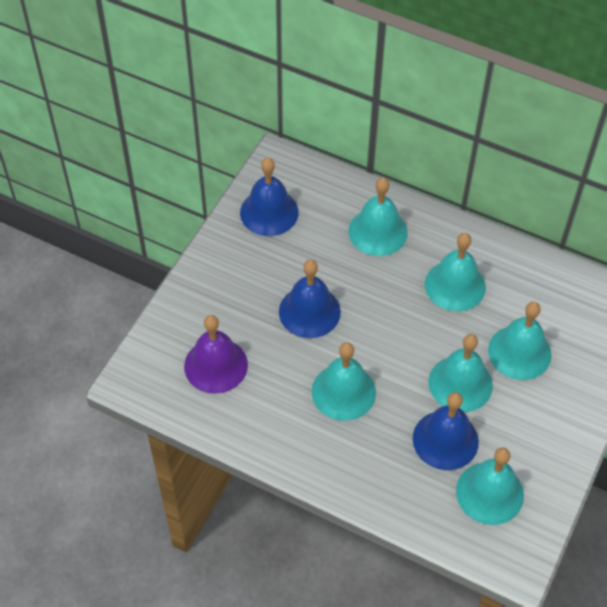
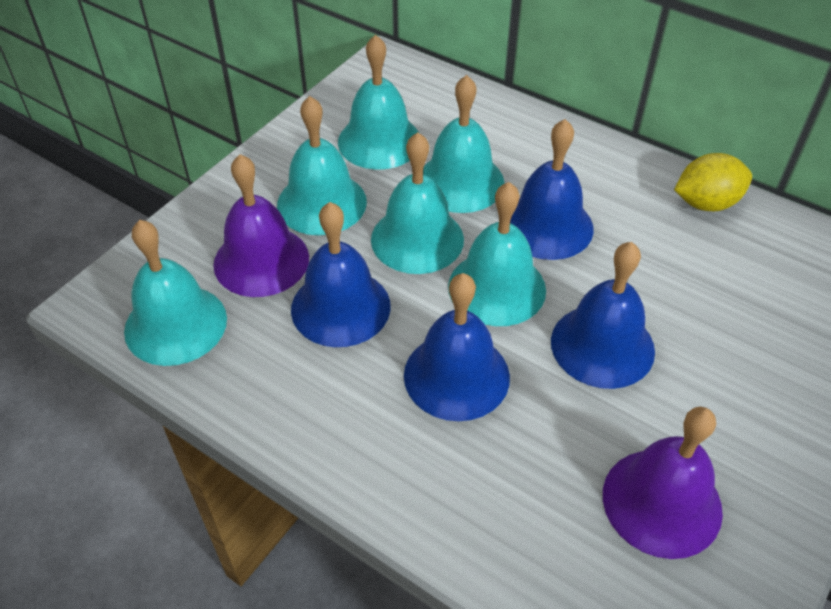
blue bell: [240,158,299,236] [279,260,341,338] [413,392,479,470] = 3 -> [291,202,391,347] [404,273,510,421] [510,119,594,260] [551,242,655,389] = 4
purple bell: [184,315,248,394] = 1 -> [213,154,309,297] [603,407,723,559] = 2
yellow lemon: none = 0 -> [674,153,752,211] = 1

